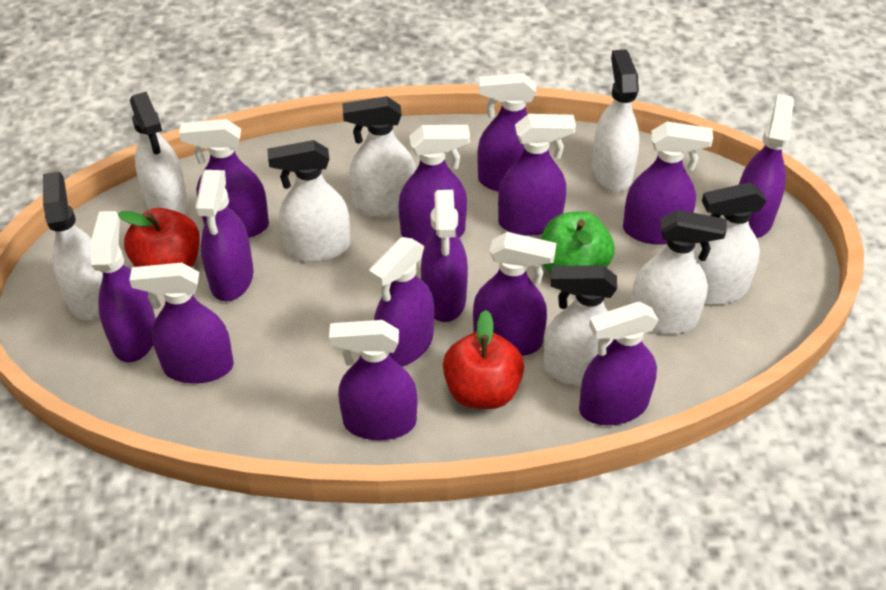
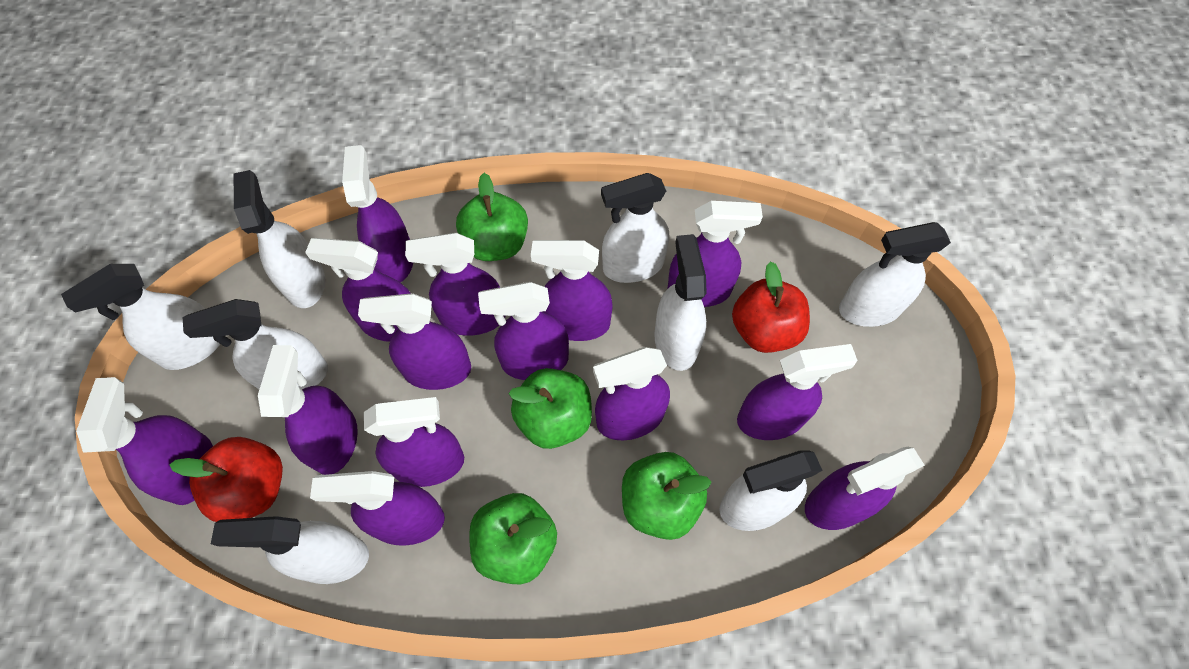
green apple: [541,211,615,273] = 1 -> [456,173,528,261] [469,493,557,585] [508,368,592,449] [622,452,712,540] = 4

